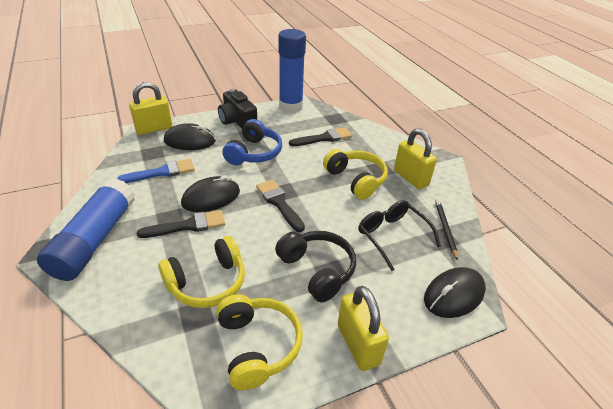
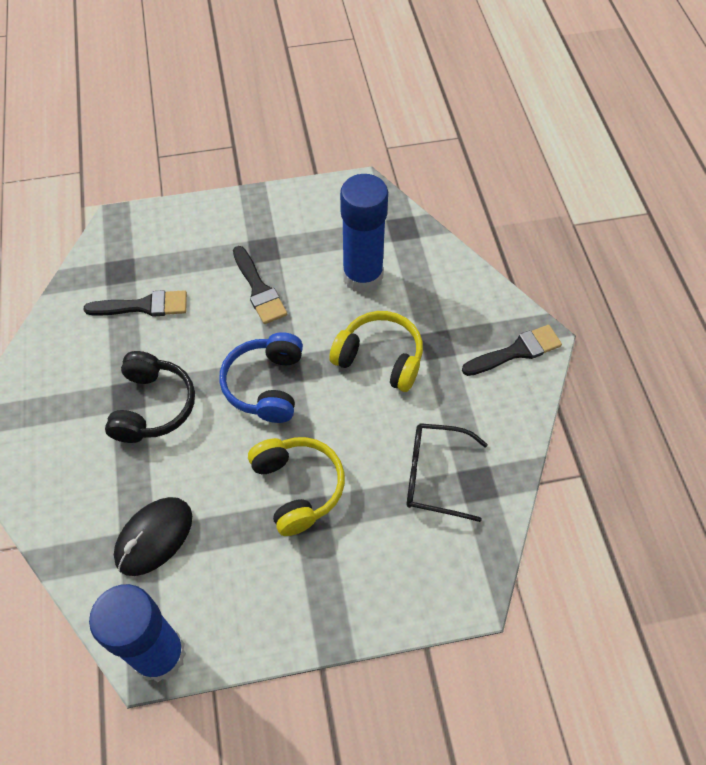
black camera: [218,89,257,128] = 1 -> none = 0
black mouse: [164,123,216,150] [181,175,240,212] [424,267,486,318] = 3 -> [114,497,192,576] = 1
black pencil: [435,200,458,261] = 1 -> none = 0
blue brush: [117,159,195,183] = 1 -> none = 0
yellow headphones: [158,236,245,308] [216,294,303,390] [323,149,388,200] = 3 -> [248,437,345,536] [329,311,423,392] = 2
yellow padlock: [129,82,172,135] [338,286,389,371] [394,128,437,189] = 3 -> none = 0

